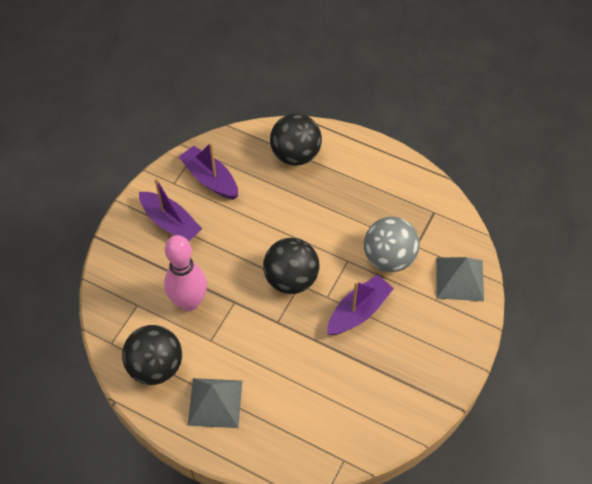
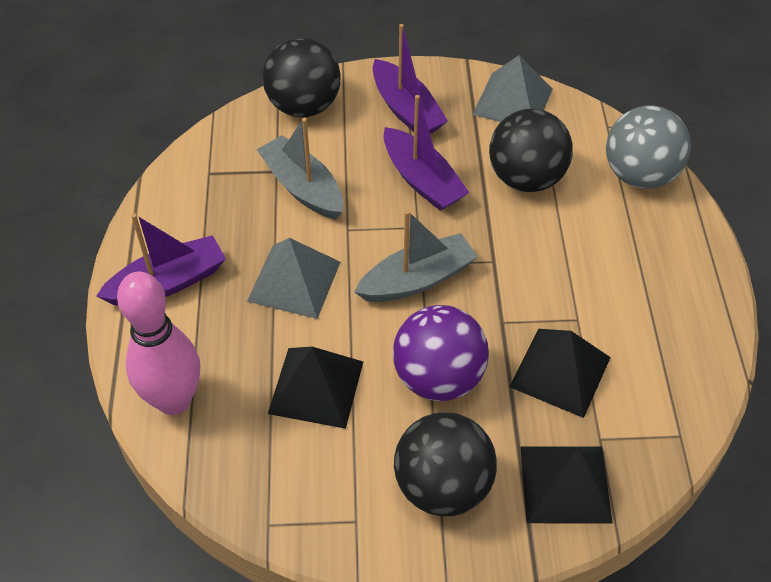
black pyramid: none = 0 -> [268,347,363,429] [510,329,611,418] [520,446,613,523] = 3
grey boat: none = 0 -> [257,118,343,219] [354,210,478,302] = 2
purple ball: none = 0 -> [393,305,489,401] = 1

